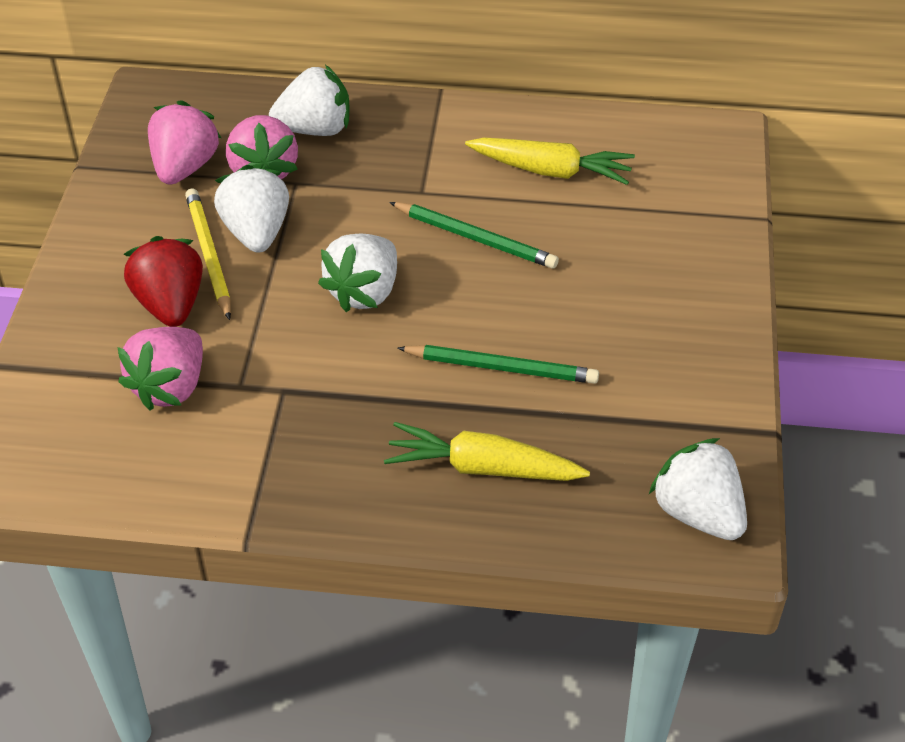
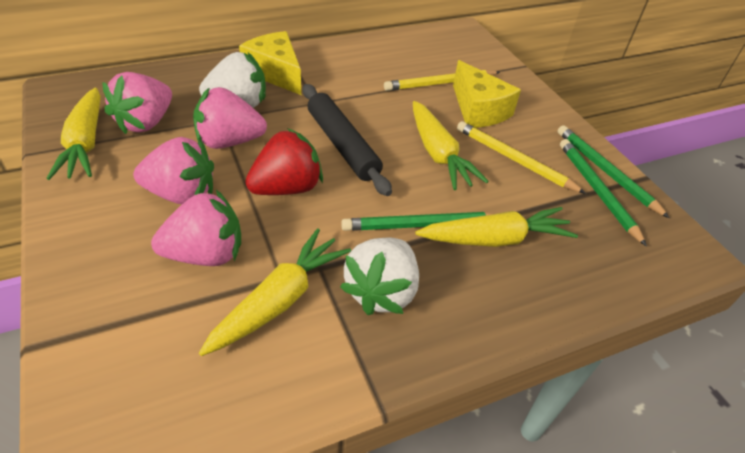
black rolling pin: none = 0 -> [303,84,392,196] = 1
green pencil: [389,202,559,269] [397,345,599,384] = 2 -> [341,212,493,231] [557,125,670,218] [560,139,647,247] = 3
pink strawberry: [118,327,203,411] [148,100,221,185] [226,115,298,180] = 3 -> [102,72,172,134] [133,137,214,204] [151,190,241,266] [193,87,267,149] = 4
white strawberry: [214,165,289,253] [269,65,349,136] [318,234,397,312] [649,438,747,540] = 4 -> [199,52,266,108] [340,237,419,315] = 2
yellow carrot: [384,422,590,481] [465,138,635,185] = 2 -> [46,88,101,180] [199,228,351,356] [413,101,489,190] [415,207,578,247] = 4
yellow cheese: none = 0 -> [239,31,301,95] [453,60,521,128] = 2
yellow pencil: [185,188,231,320] = 1 -> [384,70,500,91] [457,121,586,194] = 2

